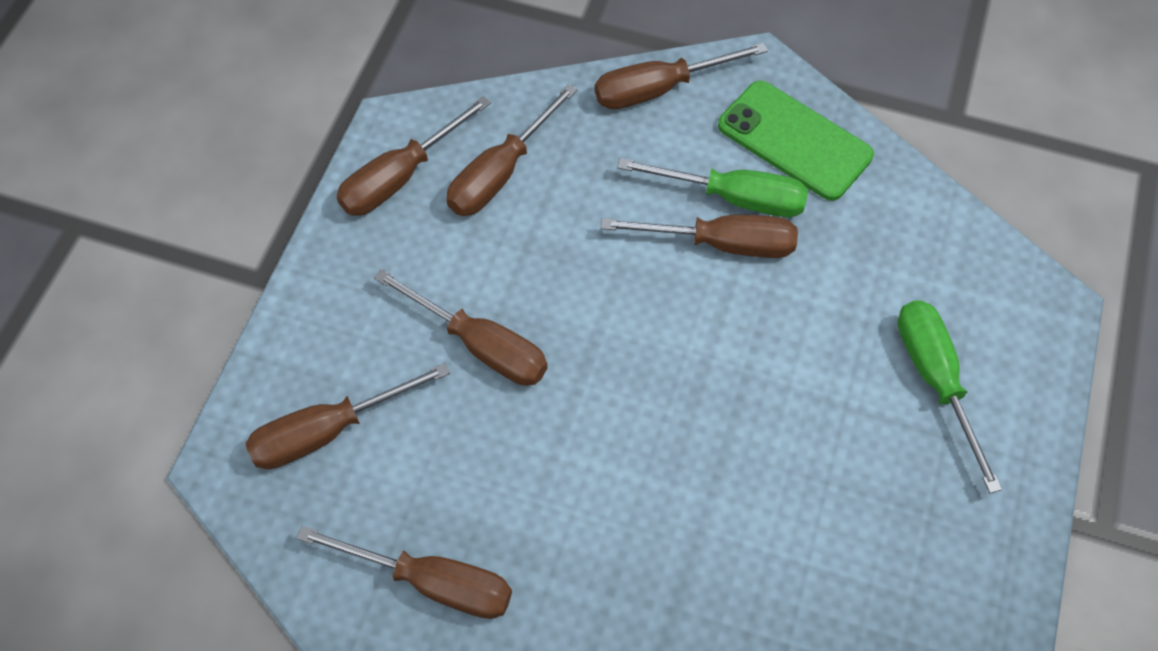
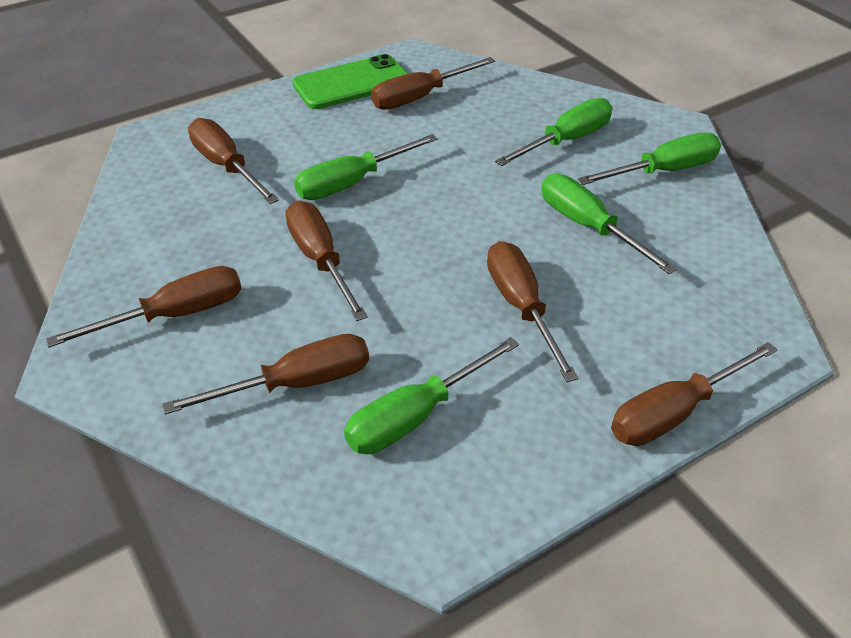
green screwdriver: [617,158,808,217] [898,300,1002,493] = 2 -> [294,134,438,200] [344,337,519,454] [495,98,612,166] [541,174,677,274] [578,133,721,185] = 5

